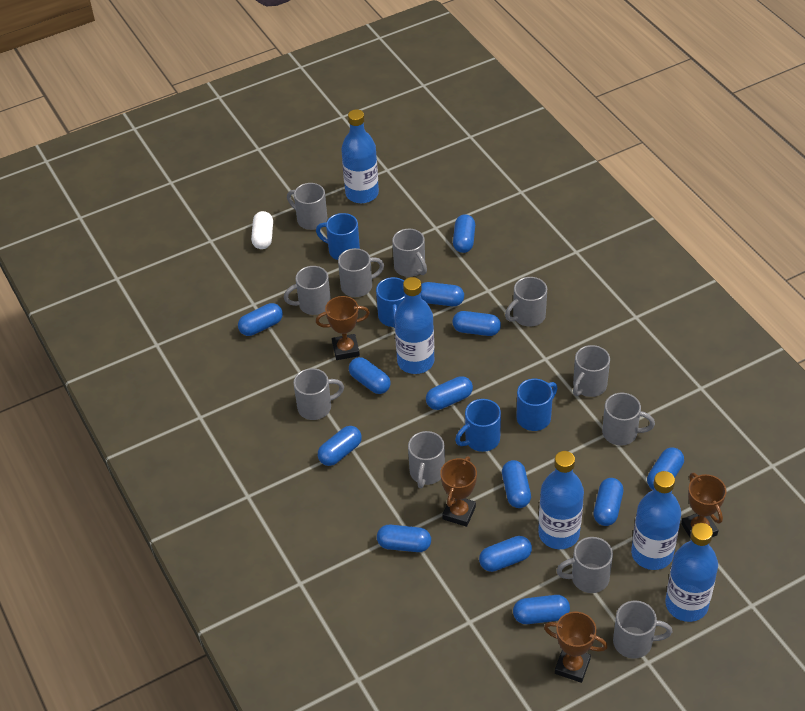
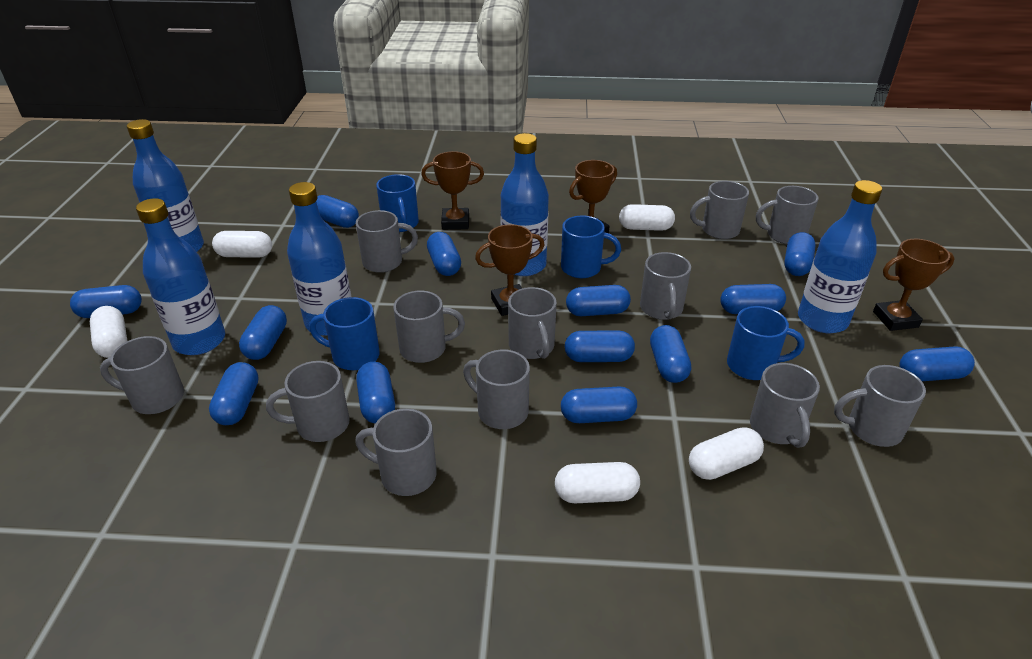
grey mug: [284,266,331,315] [287,183,327,230] [293,368,344,420] [338,248,384,297] [392,229,427,277] [408,431,445,488] [505,277,547,327] [556,537,613,593] [573,345,610,397] [602,393,655,446] [613,600,672,659] = 11 -> [100,336,184,414] [266,361,350,442] [355,408,437,496] [356,210,418,273] [393,291,465,363] [463,349,530,429] [508,287,557,359] [640,252,691,320] [690,181,749,239] [750,363,820,448] [756,186,818,244] [834,365,926,447] = 12
white capsule: [251,211,273,249] = 1 -> [90,306,127,358] [212,231,272,258] [555,462,640,503] [619,204,675,231] [689,427,764,480] = 5

